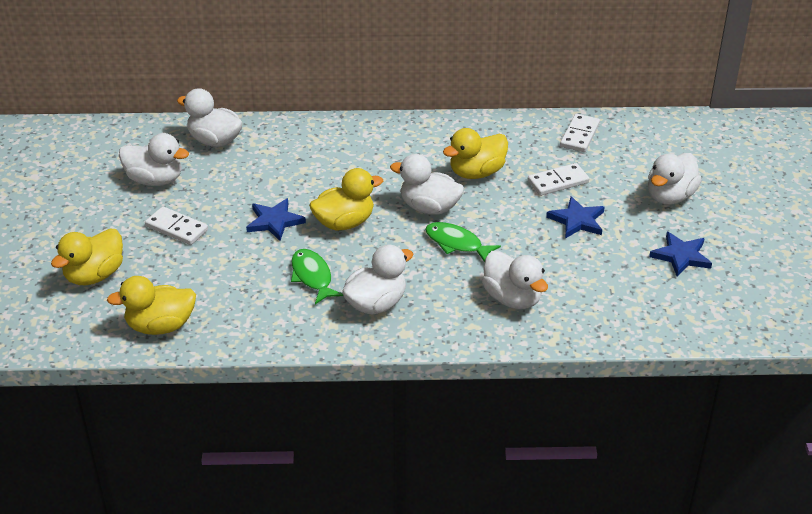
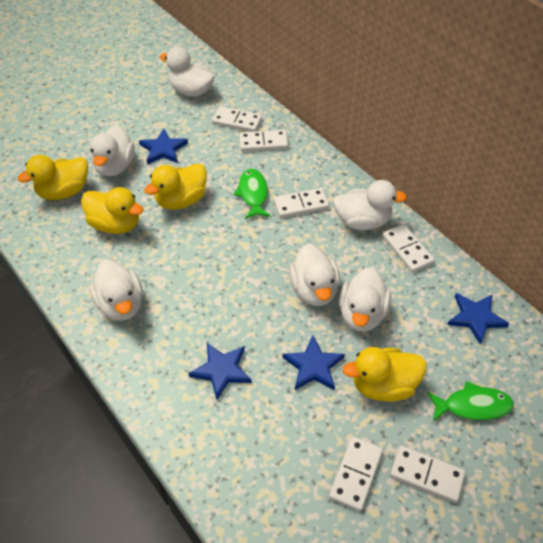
blue star: [246,198,306,241] [546,196,605,239] [649,232,712,277] = 3 -> [139,129,188,164] [188,343,252,400] [282,335,345,390] [447,293,509,344] = 4
white domino: [145,206,208,245] [528,163,590,196] [560,114,600,152] = 3 -> [212,107,262,132] [239,130,288,152] [274,188,329,218] [329,437,383,511] [382,224,435,273] [390,445,465,503] = 6

